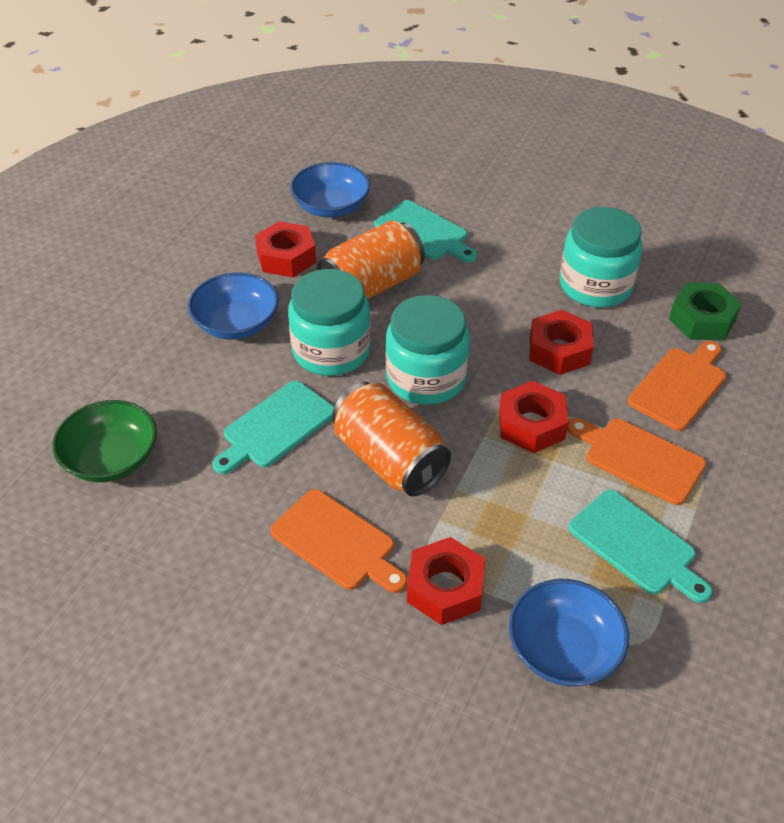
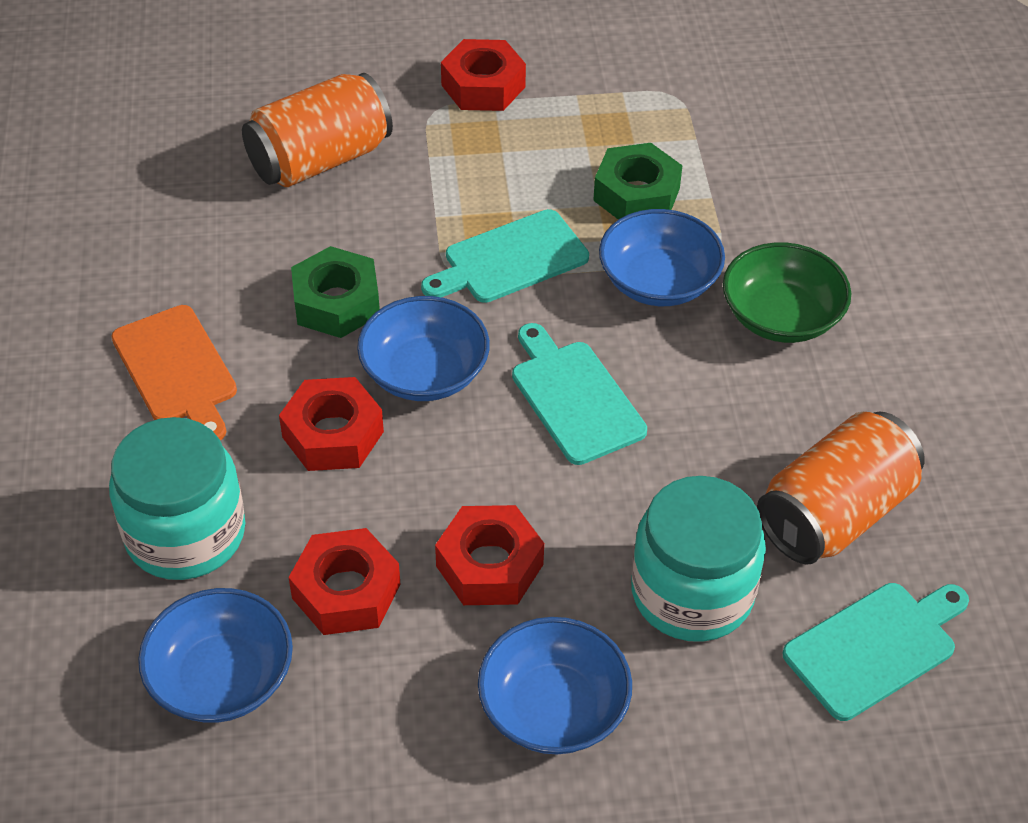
blue bowl: [188,272,279,340] [290,162,370,217] [509,579,629,686] = 3 -> [138,588,293,723] [357,296,490,401] [478,617,632,755] [599,209,725,306] = 4
green nut: [669,283,742,341] = 1 -> [291,246,380,338] [593,143,683,220] = 2
orange cutting board: [270,489,407,593] [567,418,706,505] [628,341,726,431] = 3 -> [111,305,237,440] = 1
turquoise jar: [288,269,371,376] [385,295,470,405] [560,207,643,308] = 3 -> [109,417,245,580] [631,476,766,642] = 2

